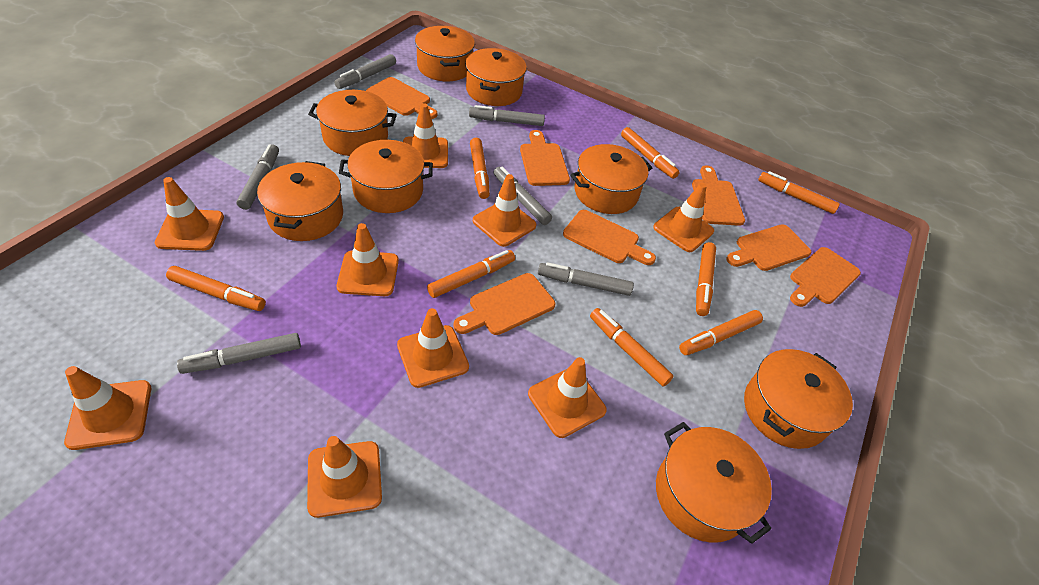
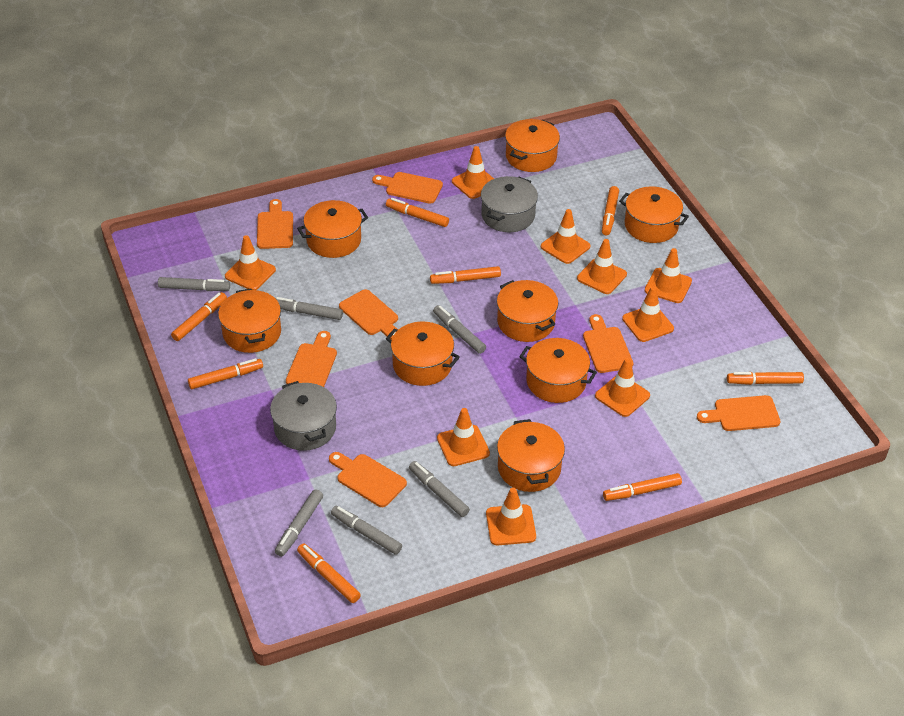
grey pot: none = 0 -> [270,381,337,451] [481,176,538,232] = 2

